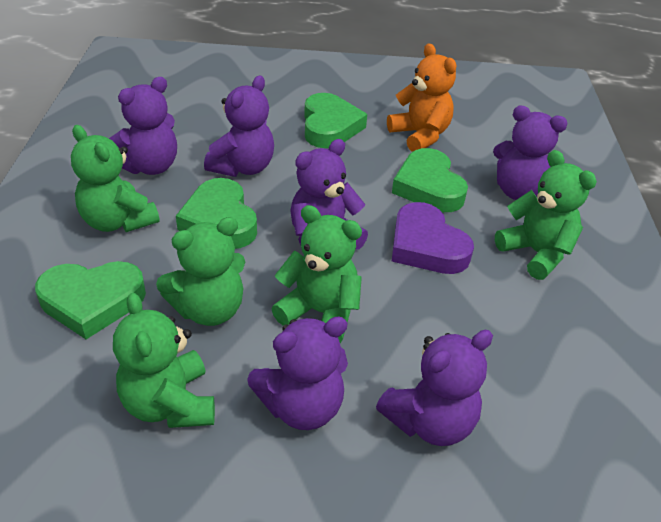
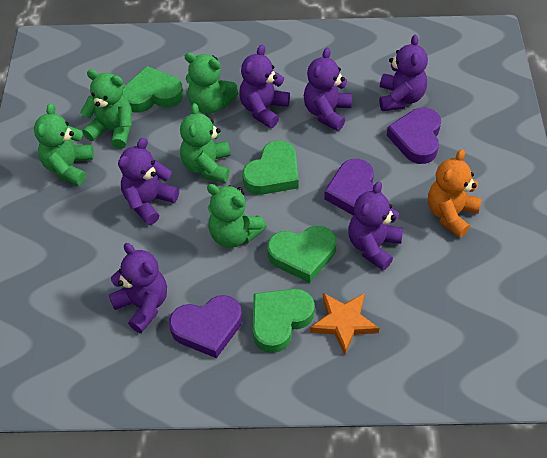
orange star: none = 0 -> [310,293,379,355] = 1
purple heart: [392,202,474,274] = 1 -> [169,295,242,358] [324,159,382,216] [387,107,441,164] = 3

